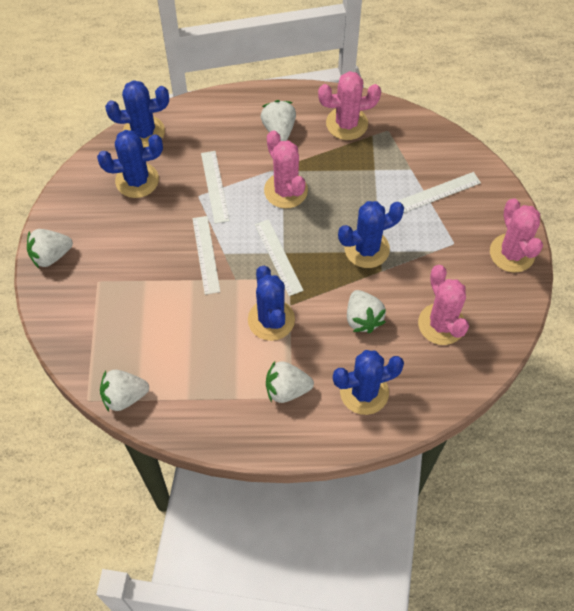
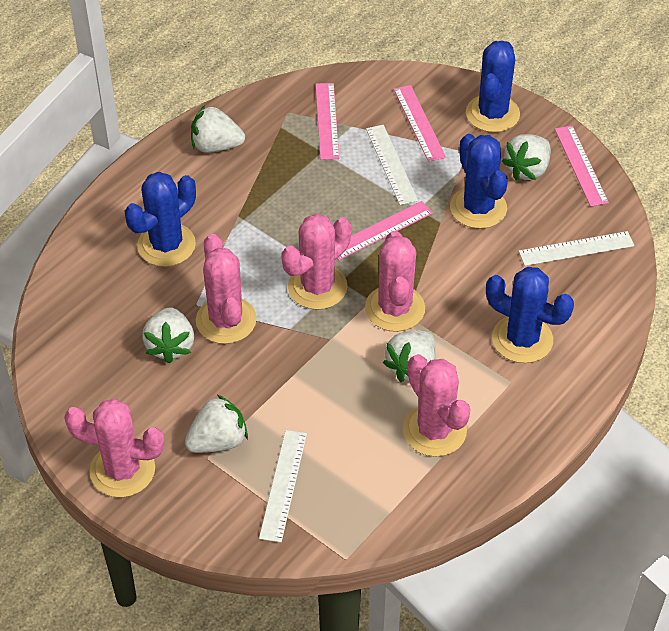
blue cactus: [97,130,163,198] [105,80,169,148] [248,266,295,341] [333,350,404,415] [338,201,404,268] = 5 -> [124,172,196,267] [450,134,508,229] [466,41,520,132] [486,267,574,363] = 4
pink cactus: [264,131,308,209] [318,71,381,140] [418,265,469,345] [490,198,543,273] = 4 -> [64,399,164,497] [196,234,257,344] [281,214,352,310] [365,231,425,332] [403,354,471,457] = 5
pink ruler: none = 0 -> [316,83,339,160] [337,201,433,260] [394,85,446,162] [555,126,609,207] = 4
white ruler: [192,216,220,295] [201,151,230,224] [255,219,304,296] [398,172,481,213] = 4 -> [259,430,307,543] [366,125,418,205] [519,231,634,266] = 3

